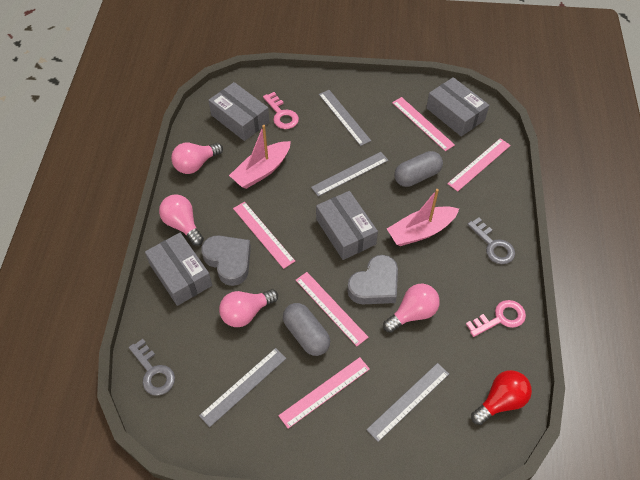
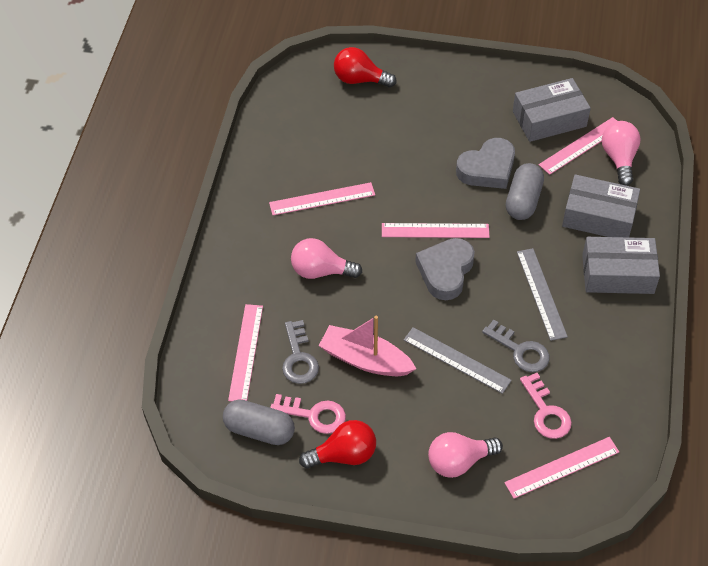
grey box: [145,233,212,306] [208,82,269,141] [316,191,378,260] [426,77,489,137] = 4 -> [513,78,591,142] [562,174,640,237] [582,237,660,294] = 3
grey ruler: [199,348,286,427] [311,152,389,197] [319,90,371,146] [366,363,449,442] = 4 -> [404,327,512,394] [517,248,568,341] = 2
pink boat: [229,125,291,189] [387,189,459,246] = 2 -> [319,316,416,376] = 1
pink light bulb: [159,195,204,246] [171,142,223,174] [219,289,278,327] [383,284,440,333] = 4 -> [291,238,362,279] [428,432,503,478] [602,121,641,186] = 3
red light bulb: [471,370,532,425] = 1 -> [299,420,376,469] [334,47,397,88] = 2

